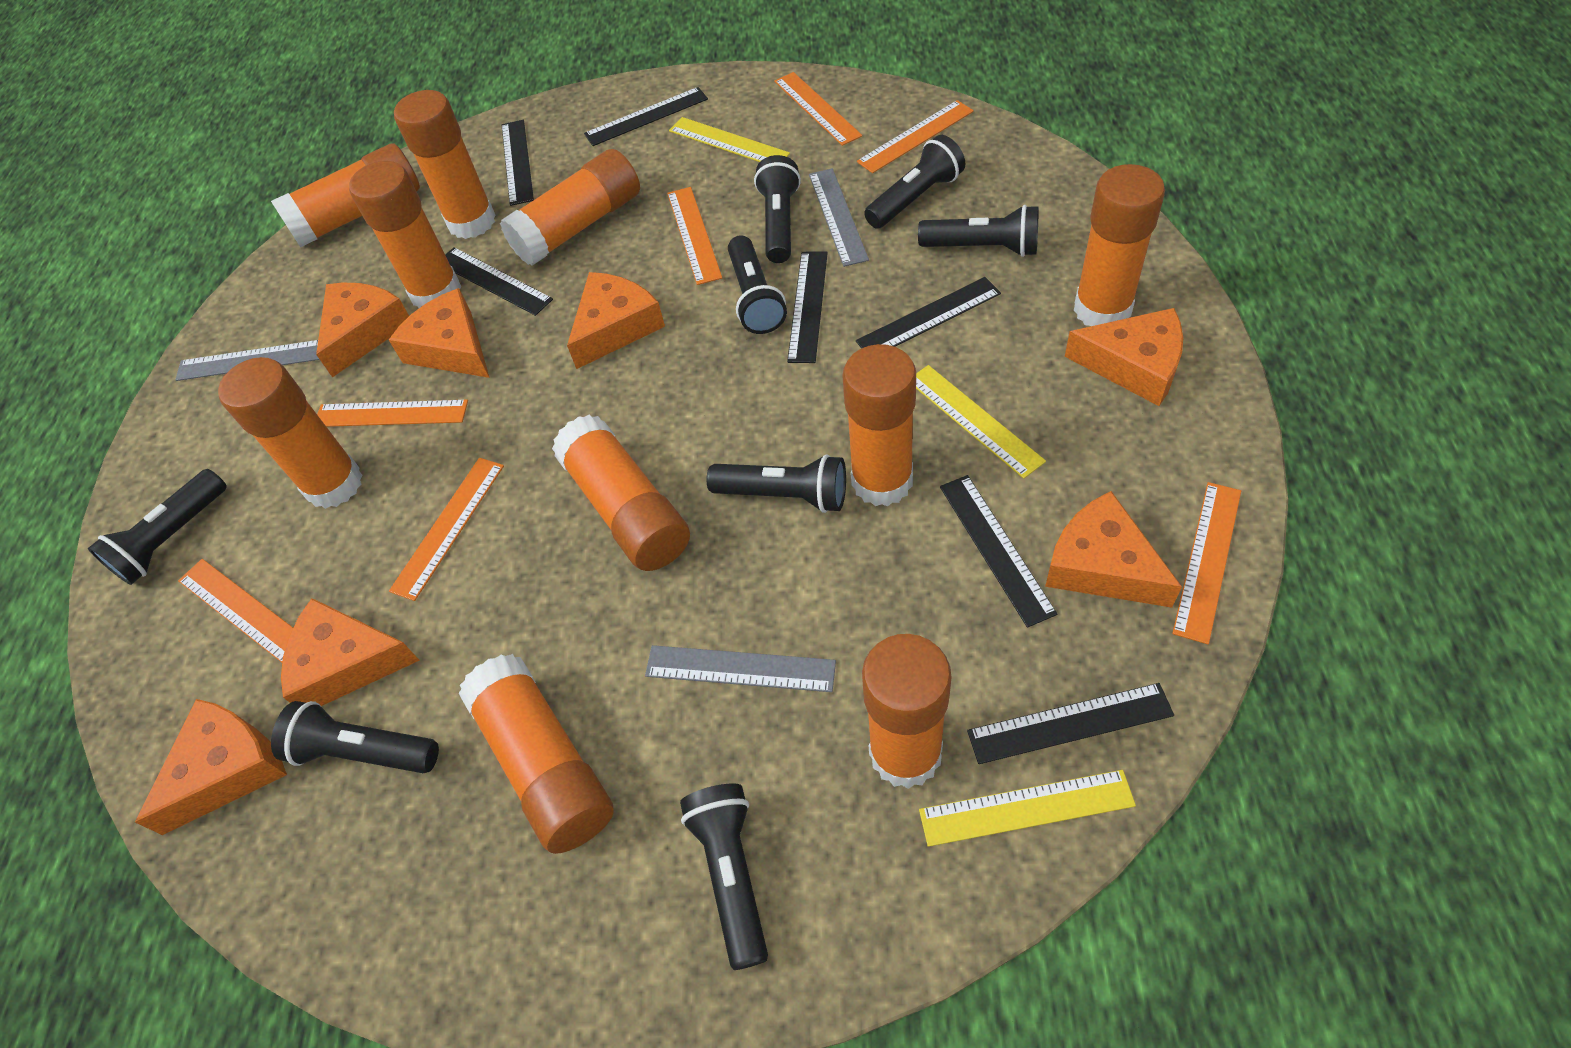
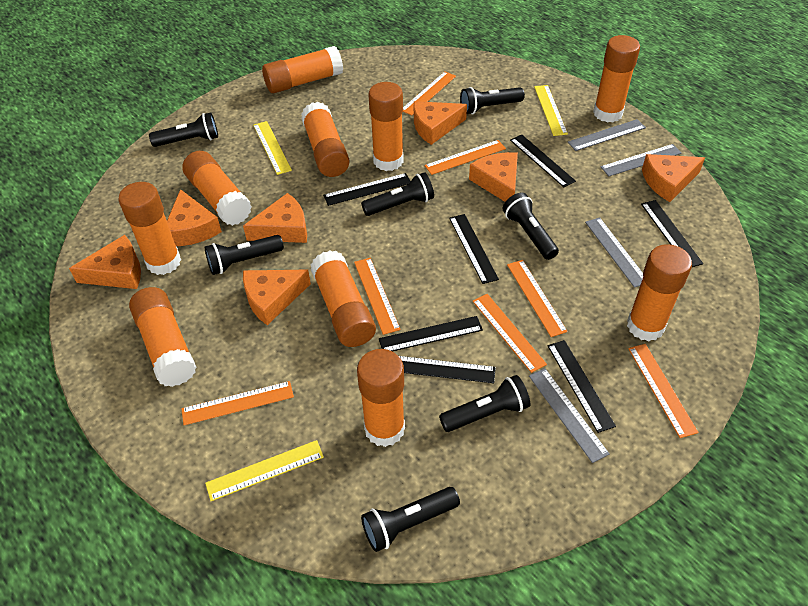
black flashlight: [88,469,227,585] [271,701,439,773] [680,783,768,970] [707,454,846,513] [728,235,787,334] [754,155,801,263] [864,135,965,229] [918,205,1038,257] = 8 -> [149,112,218,147] [205,235,284,275] [361,172,434,216] [361,487,460,552] [439,375,531,432] [460,87,525,114] [503,193,559,260] = 7
grey ruler: [175,340,320,381] [645,645,836,692] [809,168,869,267] = 3 -> [529,368,609,463] [568,119,646,151] [585,217,643,288] [601,144,682,176] = 4

